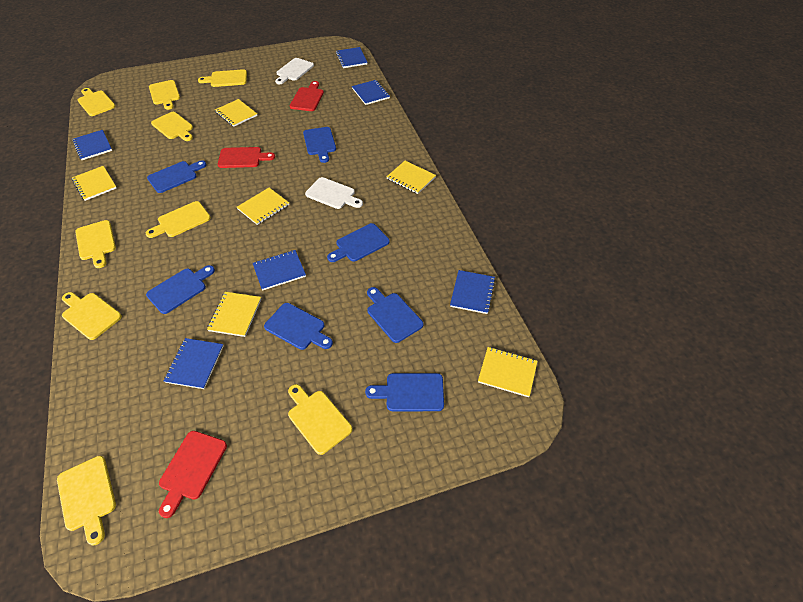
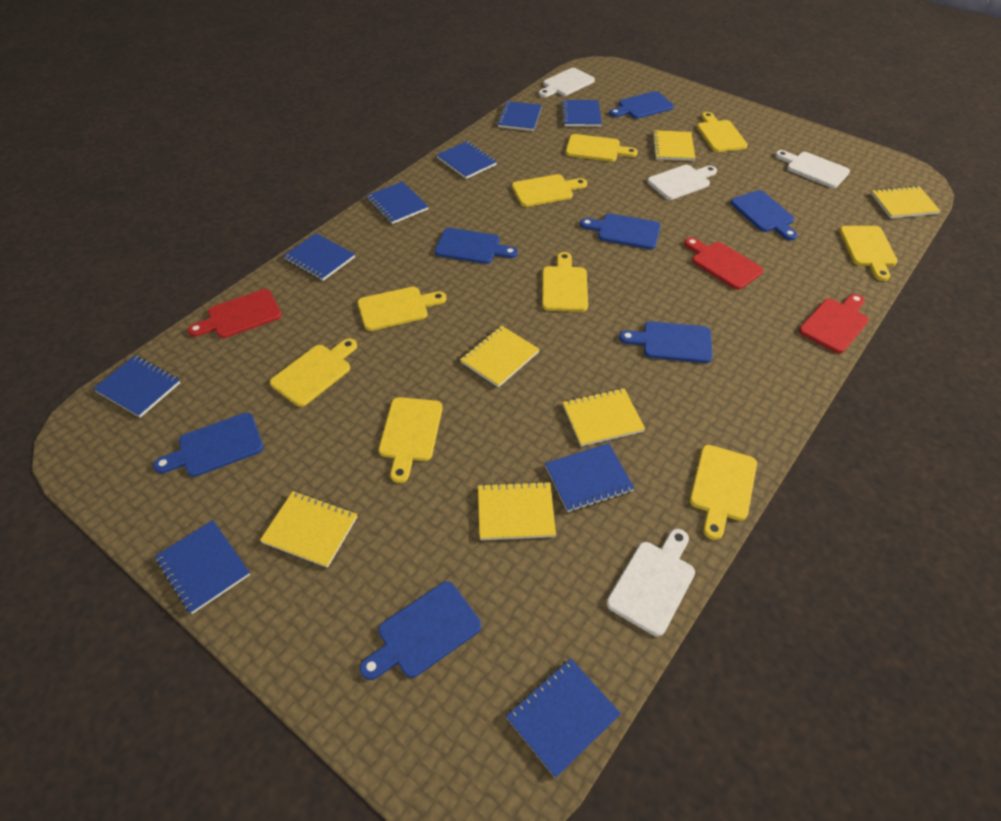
blue notebook: [72,130,112,160] [164,338,224,389] [253,250,306,290] [336,47,368,68] [352,80,390,105] [450,270,496,314] = 6 -> [93,355,180,418] [155,520,250,614] [284,233,355,281] [367,182,429,224] [437,141,497,179] [497,101,542,131] [506,658,621,778] [545,443,635,512] [562,100,602,127] = 9
white cutting board: [275,58,314,84] [305,177,363,209] = 2 -> [539,68,595,97] [607,529,695,637] [647,165,717,200] [775,150,850,188] = 4

